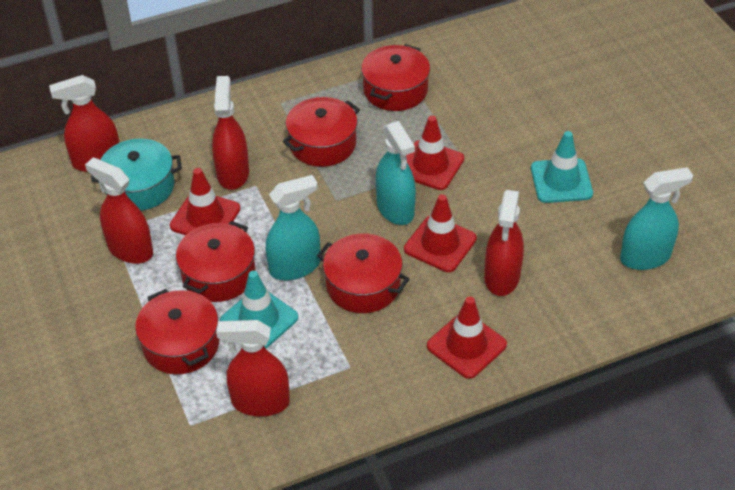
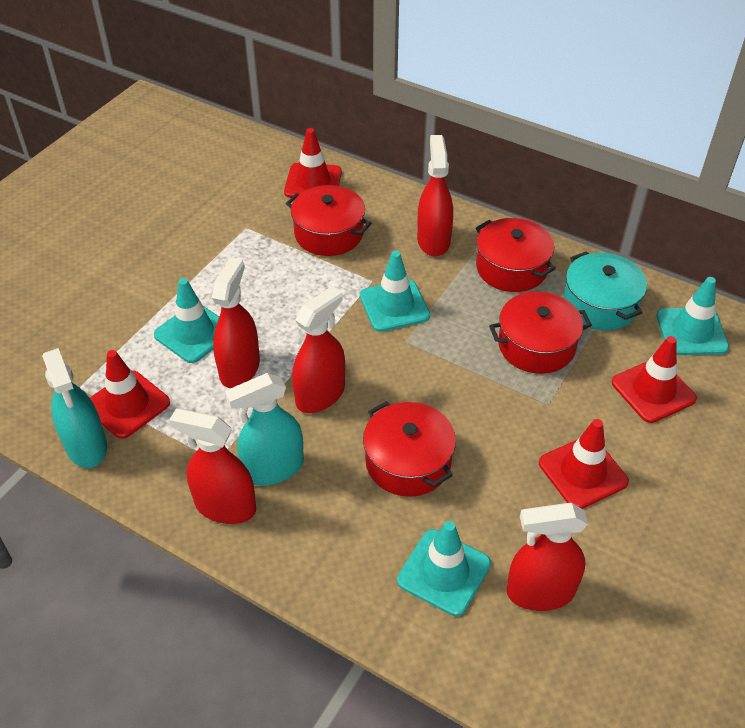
red pot: [135,289,219,374] [176,221,255,302] [283,97,360,167] [317,233,409,313] [361,44,430,111] = 5 -> [286,185,371,256] [363,401,456,497] [476,218,556,292] [489,292,592,374] = 4
turquoise spray bottle: [266,175,320,281] [376,121,416,225] [620,167,693,270] = 3 -> [42,348,107,468] [225,373,304,486] = 2
turquoise traffic cone: [219,271,298,349] [531,131,593,203] = 2 -> [154,278,219,363] [360,251,430,332] [397,521,491,616] [656,277,729,355] = 4

